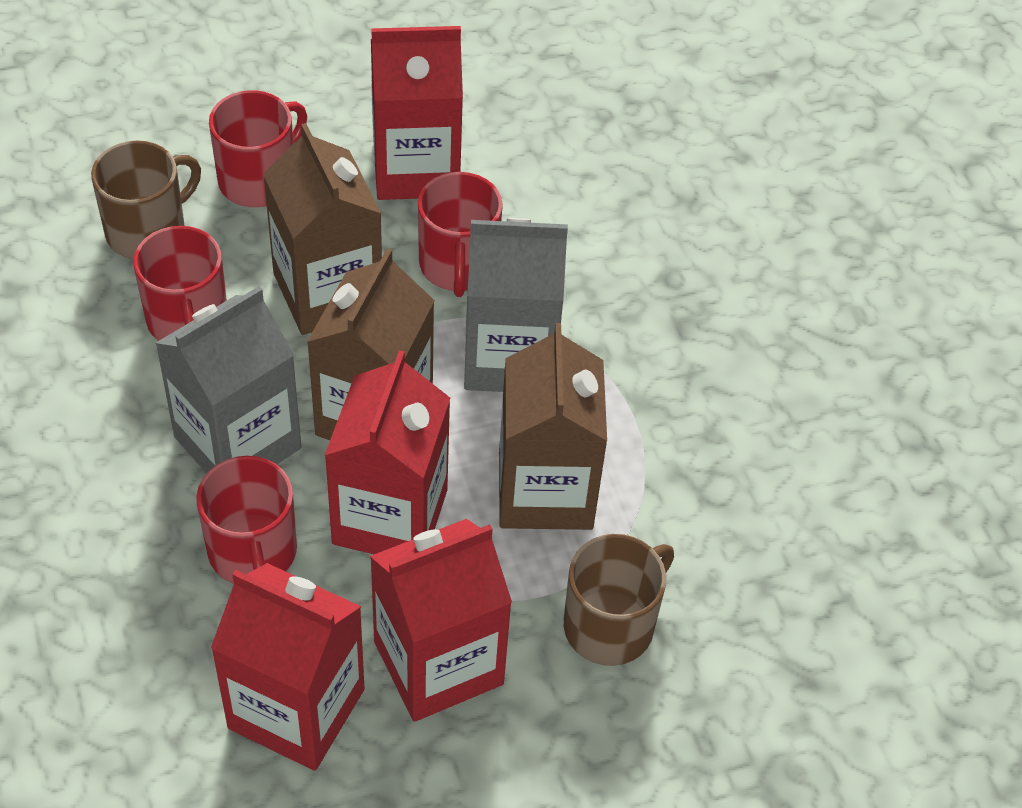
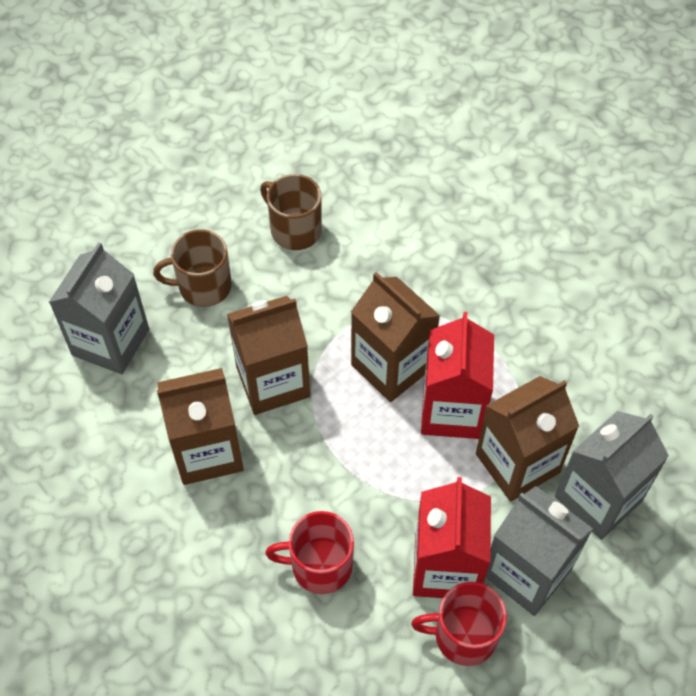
brown carton: [263,123,382,335] [307,248,435,440] [499,323,607,530] = 3 -> [157,368,244,485] [227,296,310,415] [351,272,440,402] [476,376,579,502] = 4
grey carton: [155,286,301,474] [464,218,568,392] = 2 -> [49,242,149,374] [485,486,593,616] [555,411,669,540] = 3
red carton: [211,563,365,771] [324,350,450,554] [370,519,512,722] [371,26,463,200] = 4 -> [413,477,491,598] [421,312,494,439] = 2
red mug: [133,226,227,341] [196,456,297,584] [209,90,307,207] [418,172,503,297] = 4 -> [265,511,354,594] [411,582,507,666] = 2

